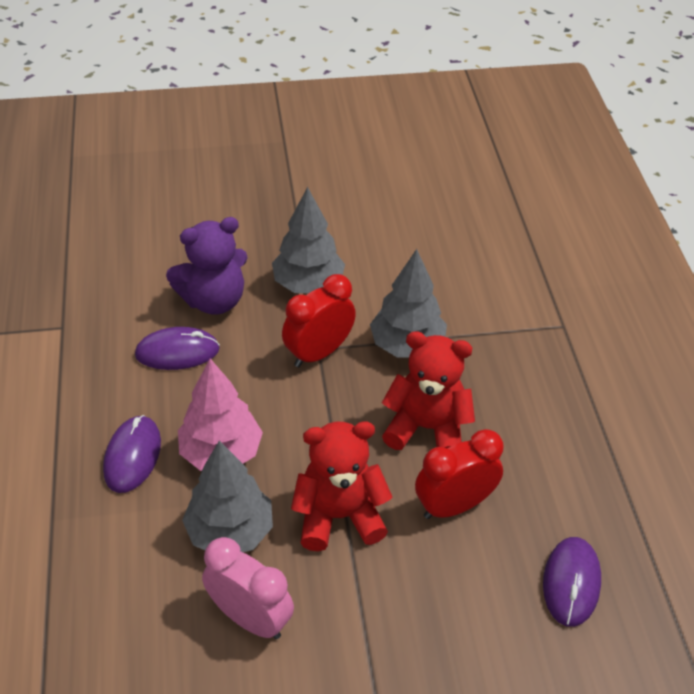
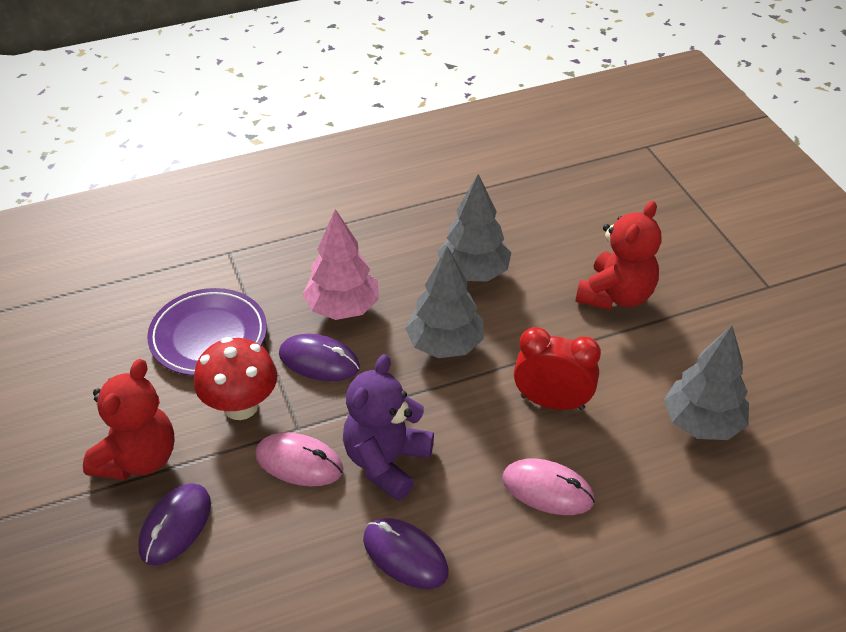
pink clock: [202,537,294,639] = 1 -> none = 0
pink mouse: none = 0 -> [255,433,343,486] [502,458,595,515] = 2
purple plate: none = 0 -> [147,288,267,376] = 1
red clock: [282,274,356,367] [415,429,503,519] = 2 -> [514,327,601,410] = 1
red mushroom: none = 0 -> [194,337,277,420] = 1

